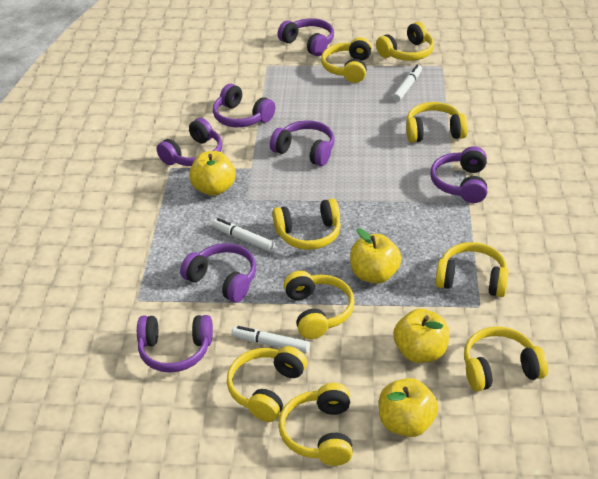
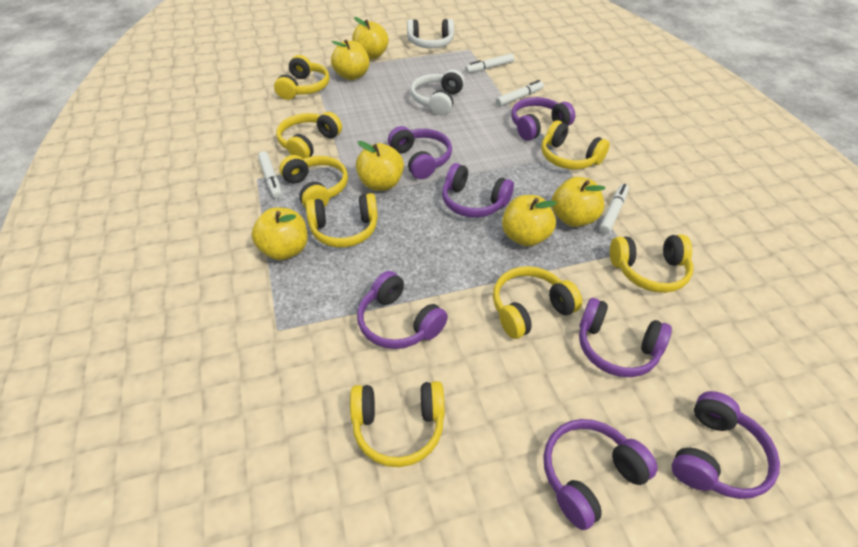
white headphones: none = 0 -> [407,19,454,48] [410,69,465,115] = 2
white marker: [212,218,275,252] [231,326,310,353] [392,64,422,102] = 3 -> [258,151,282,199] [465,54,514,73] [496,80,544,107] [599,184,629,234] = 4
yellow apple: [189,151,236,196] [350,228,401,284] [379,378,439,437] [393,309,449,363] = 4 -> [251,208,308,260] [331,39,370,80] [352,17,388,59] [356,141,404,191] [502,195,557,247] [552,177,606,227] = 6
yellow headphones: [227,346,307,422] [273,199,341,250] [278,383,353,466] [284,271,355,339] [321,37,372,83] [376,22,434,61] [406,102,468,143] [435,242,509,297] [464,326,548,391] = 9 -> [274,55,330,100] [276,112,342,159] [279,155,348,208] [306,193,378,248] [350,381,445,467] [493,266,582,339] [541,120,610,169] [610,234,693,293] = 8

